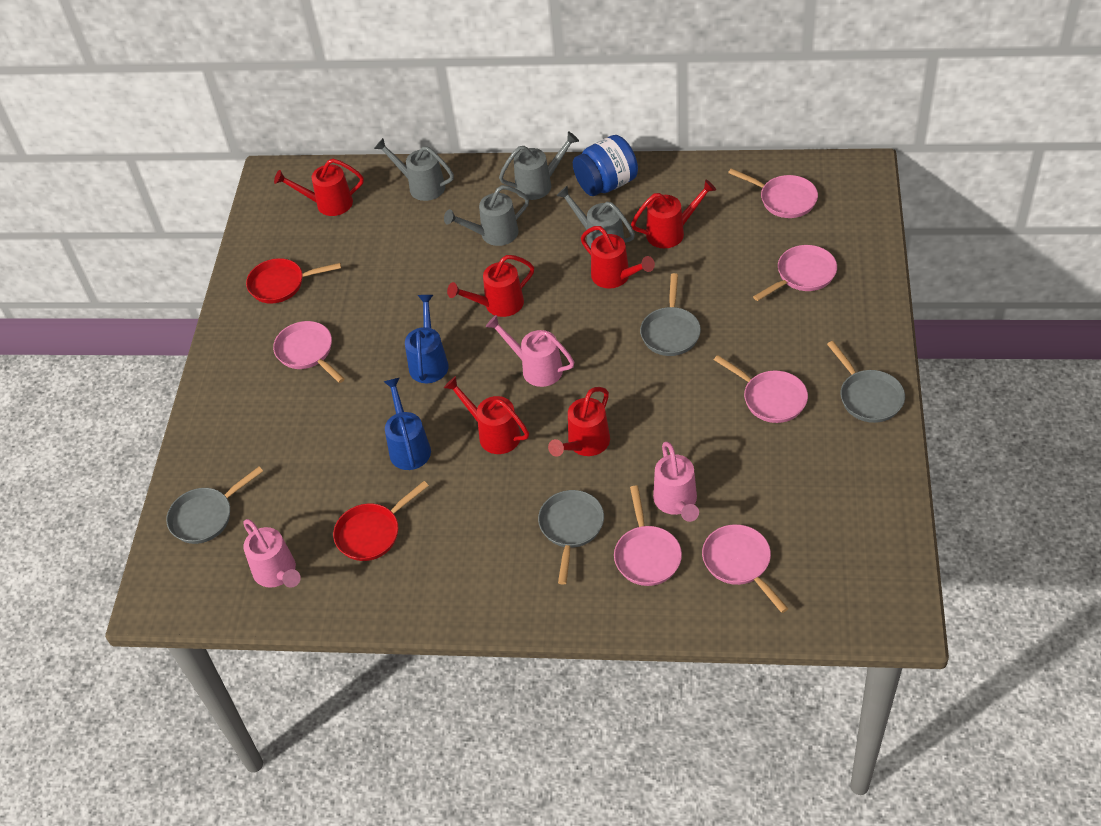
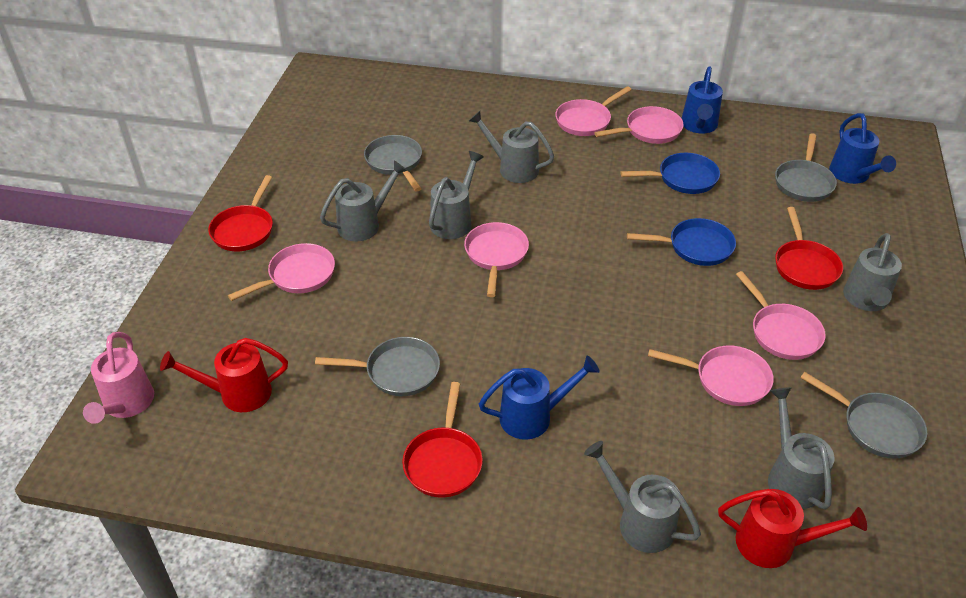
blue jar: [573,135,638,196] = 1 -> none = 0
blue pan: none = 0 -> [620,153,720,194] [627,218,736,266] = 2
blue watering can: [384,378,431,470] [405,295,449,383] = 2 -> [479,356,600,440] [682,66,723,134] [829,113,896,184] = 3
grey watering can: [374,138,454,201] [444,185,529,246] [499,131,579,200] [556,186,635,248] = 4 -> [320,161,407,241] [429,151,484,239] [469,111,554,183] [584,441,701,553] [768,387,835,510] [843,233,902,311] = 6
pink watering can: [243,519,301,588] [486,315,574,387] [653,441,699,522] = 3 -> [83,332,154,424] = 1
red pan: [246,258,341,304] [333,481,429,561] = 2 -> [208,175,273,251] [402,382,483,498] [775,207,843,290] = 3
red watering can: [274,159,364,216] [444,376,529,454] [447,255,534,317] [548,387,610,457] [581,226,655,289] [631,179,716,248] = 6 -> [160,338,288,412] [718,489,867,568] = 2

